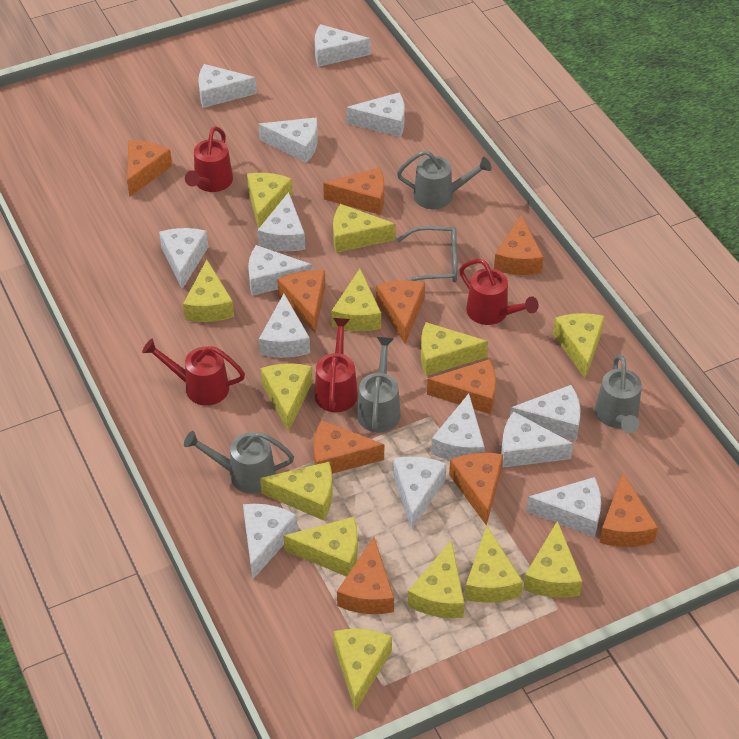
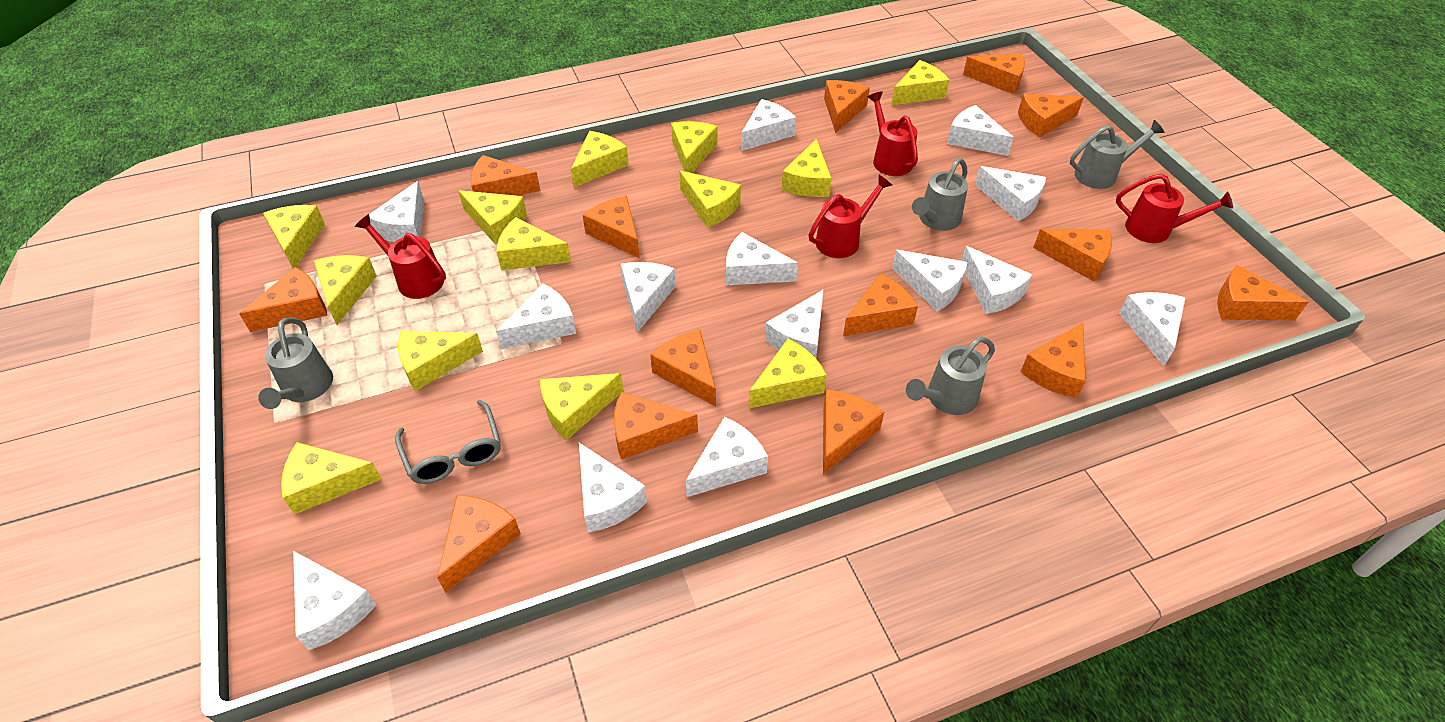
orange cheese: [127,140,172,197] [277,270,326,333] [314,420,384,474] [323,167,384,215] [337,537,394,614] [376,280,425,344] [427,359,496,414] [449,452,503,526] [494,215,544,275] [599,473,658,547] = 10 -> [239,267,327,332] [437,495,521,593] [470,155,540,196] [583,196,640,259] [614,392,698,460] [650,330,716,407] [823,390,884,474] [824,80,870,133] [843,273,918,336] [963,53,1025,94] [1018,93,1084,138] [1021,323,1086,399] [1033,229,1112,282] [1217,265,1308,320] = 14

